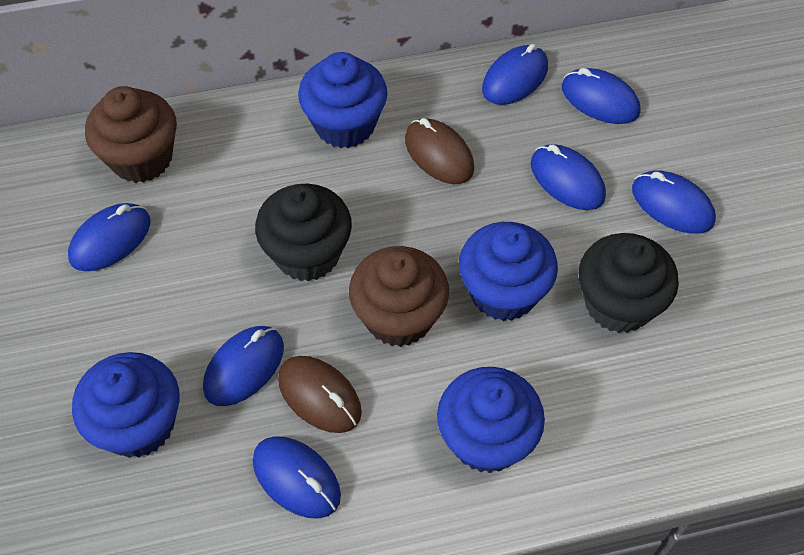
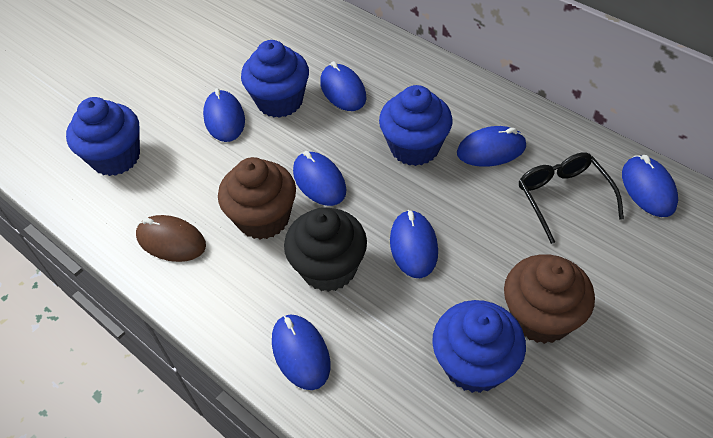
black cupcake: [255,184,352,281] [579,233,679,333] = 2 -> [284,207,367,292] = 1
black glasses: none = 0 -> [519,153,624,244] = 1
brown mouse: [278,356,362,433] [405,118,474,184] = 2 -> [136,215,206,262] = 1

